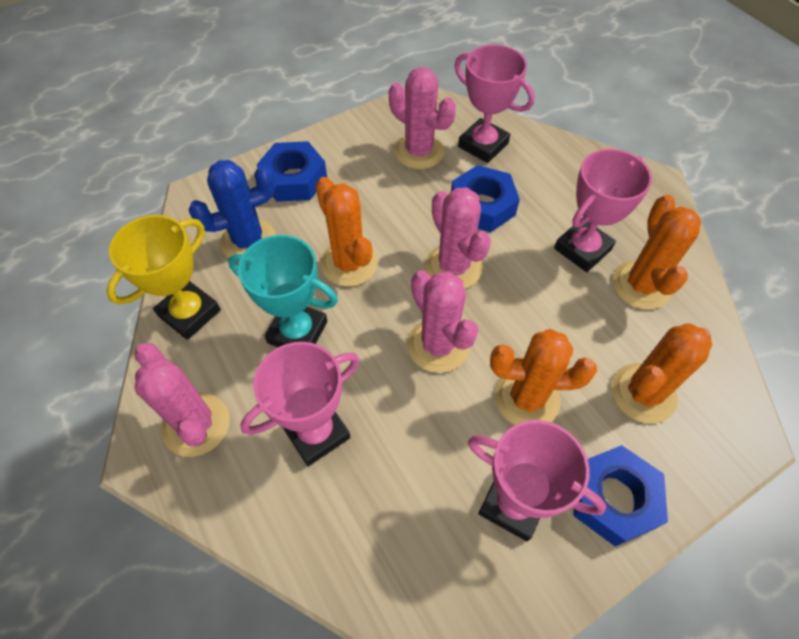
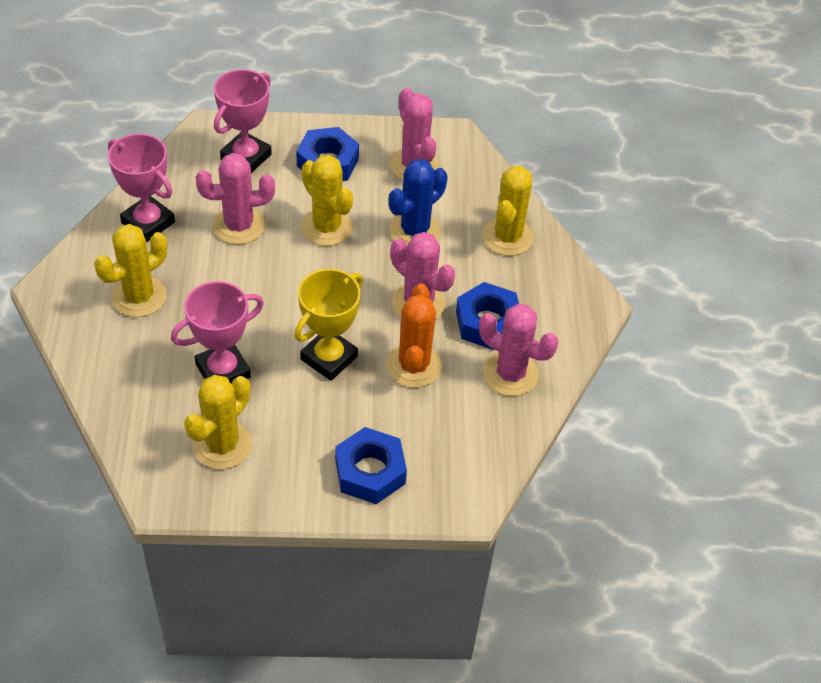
orange cactus: [315,177,378,287] [490,329,597,425] [611,323,712,423] [612,195,701,310] = 4 -> [386,283,442,388] = 1
pink trophy: [240,342,360,466] [454,45,535,163] [468,420,607,542] [554,149,652,272] = 4 -> [108,134,175,242] [171,281,264,384] [214,69,272,173] = 3
turquoise trophy: [228,235,338,347] = 1 -> none = 0
yellow cactus: none = 0 -> [95,224,167,317] [184,375,252,469] [301,155,353,246] [482,166,534,256] = 4

